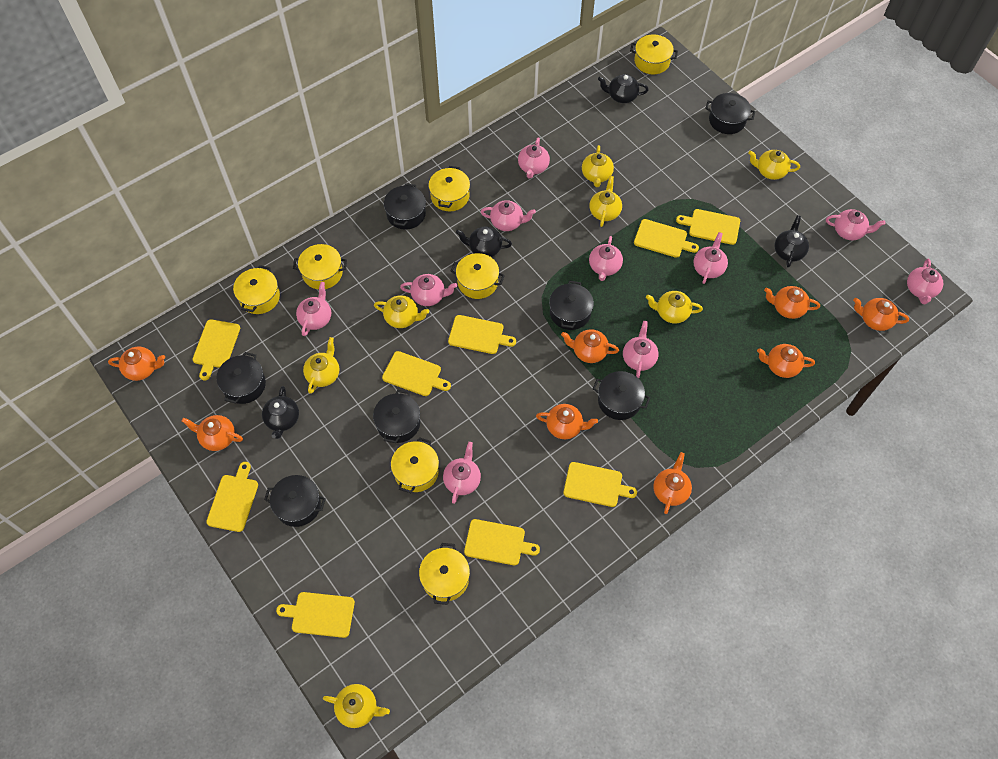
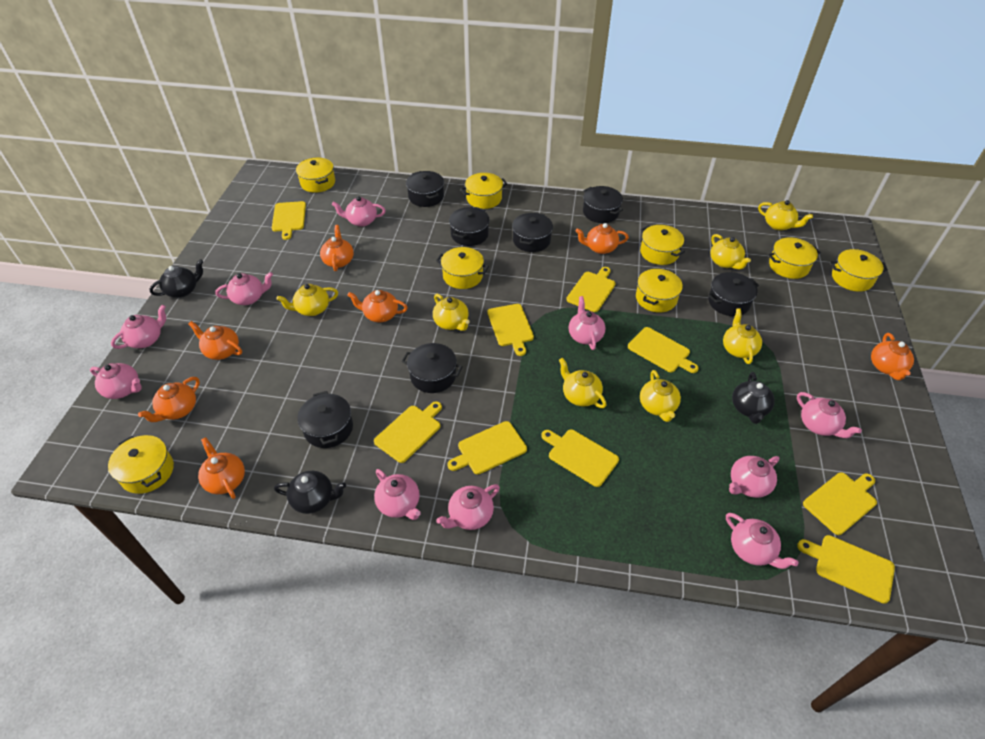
black teapot: [262,386,299,439] [456,226,512,257] [598,74,649,103] [775,215,809,268] = 4 -> [150,259,204,298] [274,471,346,514] [732,372,775,424] = 3
orange teapot: [108,346,165,381] [182,415,243,451] [536,404,598,439] [561,329,619,363] [653,452,692,514] [757,344,815,378] [764,286,820,319] [853,298,909,331] = 8 -> [138,377,200,422] [189,321,242,360] [198,437,245,499] [320,225,354,271] [347,290,408,322] [576,223,629,254] [871,333,914,380] = 7
yellow pot: [233,265,280,314] [293,244,347,289] [391,437,439,493] [419,543,470,605] [429,166,470,211] [451,253,505,299] [630,34,678,74] = 7 -> [108,435,174,494] [296,158,335,193] [436,247,489,289] [460,173,508,209] [636,268,683,313] [640,225,685,265] [768,237,821,279] [831,249,888,292] = 8

